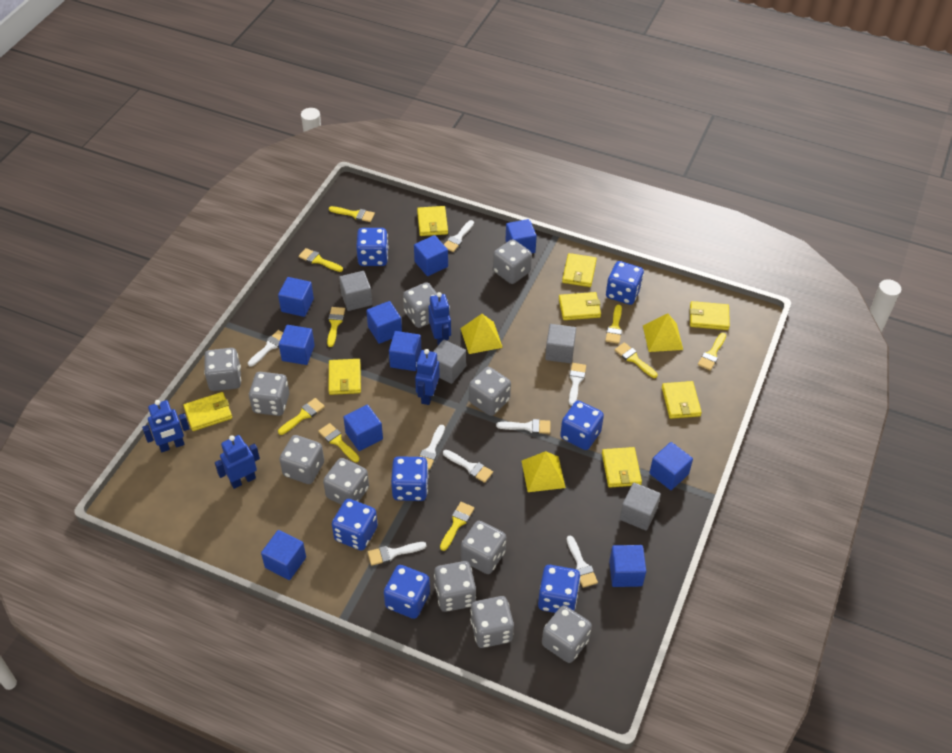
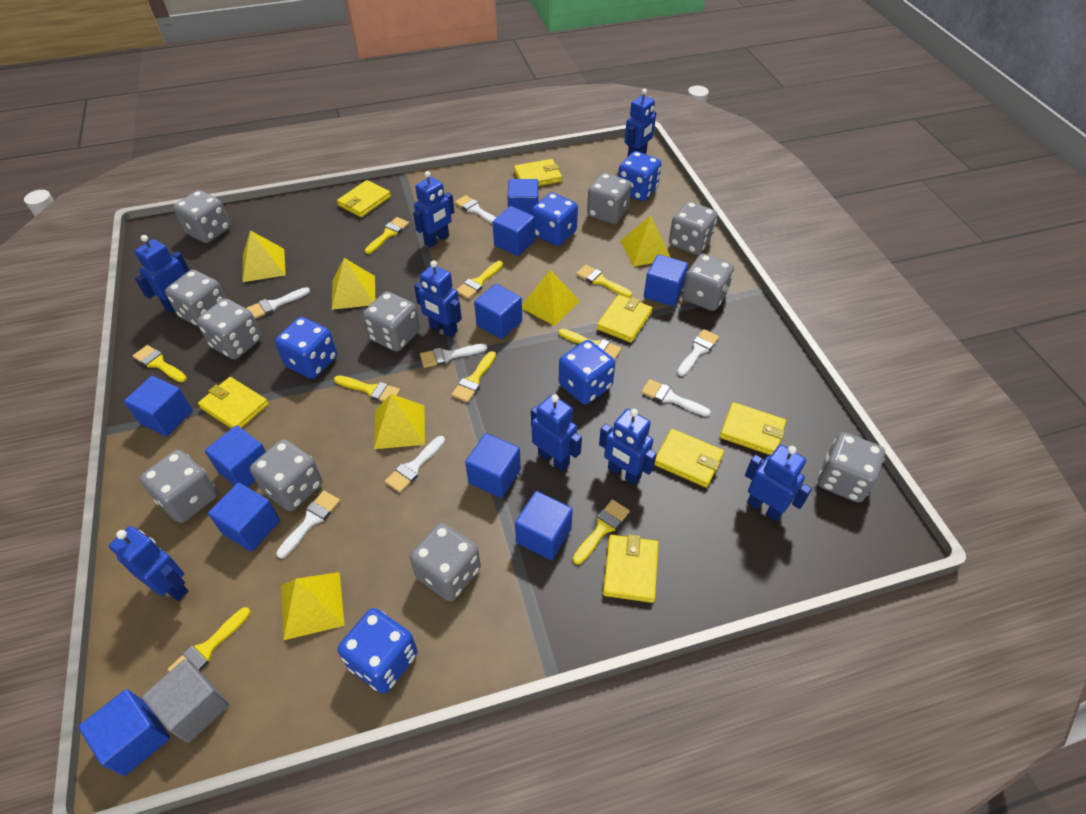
blue dice: [332,499,378,550] [356,228,388,266] [384,565,430,619] [391,456,428,501] [538,565,580,613] [560,401,604,450] [606,261,644,305] = 7 -> [275,317,337,379] [338,608,418,693] [532,193,578,246] [559,340,615,405] [618,151,662,201] = 5
blue robot: [142,400,190,452] [215,435,260,489] [415,349,440,405] [428,292,451,345] = 4 -> [109,526,188,601] [135,235,190,313] [413,171,454,248] [414,260,462,337] [531,394,582,471] [599,409,657,485] [625,89,656,156] [745,444,812,521] = 8
grey cube: [339,271,372,311] [433,339,466,384] [545,324,576,363] [620,483,661,531] = 4 -> [142,659,229,743] = 1
white brush: [248,330,283,367] [368,542,426,566] [419,425,445,470] [443,450,493,483] [444,220,474,252] [496,419,550,434] [567,536,598,588] [569,363,586,406] = 8 -> [246,287,310,319] [276,491,340,559] [385,436,445,493] [420,344,488,368] [455,195,496,224] [641,379,711,417] [677,329,719,376] = 7
yellow pyramid: [460,314,503,354] [522,451,566,492] [643,313,683,352] = 3 -> [243,230,286,282] [281,572,345,640] [332,258,375,310] [374,394,425,449] [522,270,580,326] [621,215,671,267] = 6
yellow wallet: [183,392,232,431] [329,359,361,395] [417,206,448,236] [559,292,601,320] [562,253,597,287] [602,447,642,488] [662,381,702,419] [690,301,730,330] = 8 -> [198,377,269,429] [337,180,391,217] [514,159,562,186] [597,295,652,343] [603,534,659,603] [654,429,724,488] [720,402,786,455] = 7

